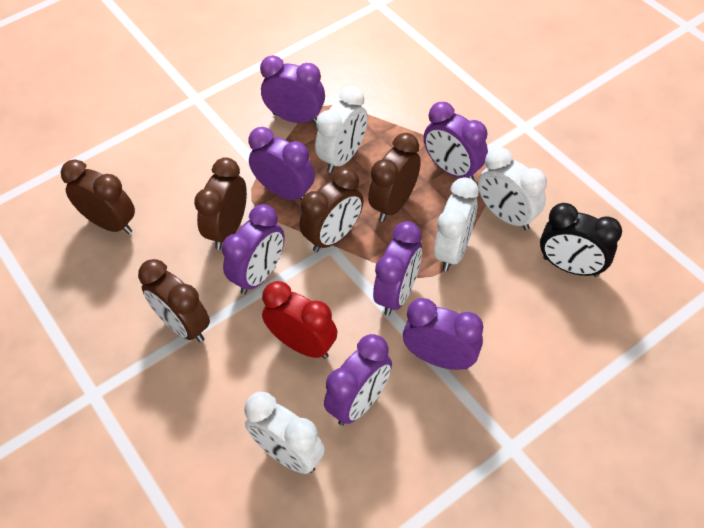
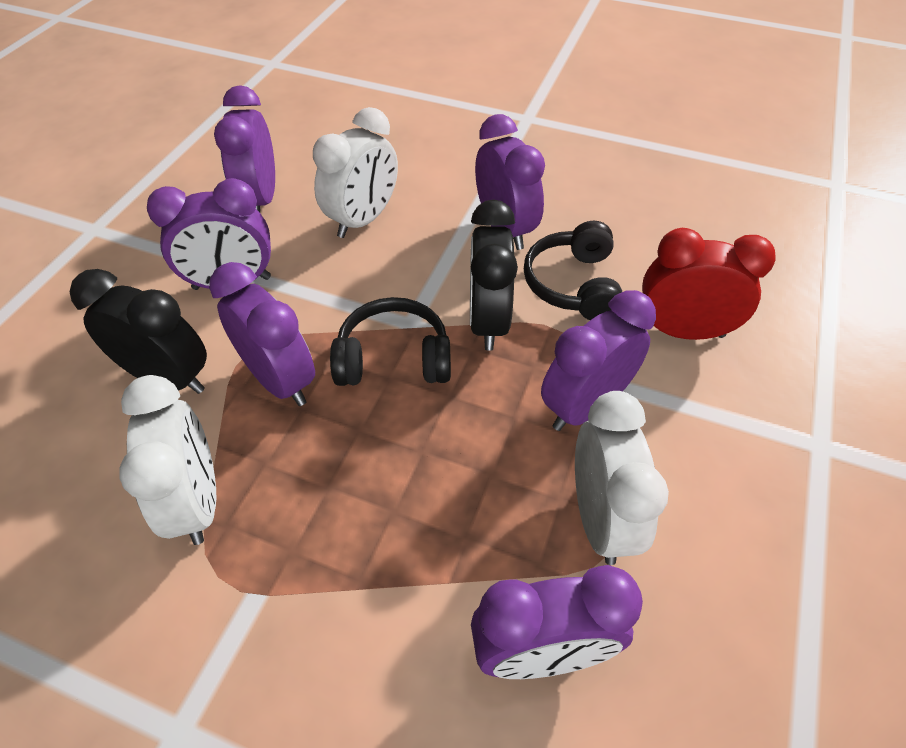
black clock: [540,203,622,277] = 1 -> [70,269,207,394] [470,200,518,351] = 2
black headphones: none = 0 -> [330,297,451,386] [524,221,622,320] = 2
brown clock: [61,160,135,234] [138,259,210,343] [194,157,247,250] [300,167,364,252] [368,133,421,222] = 5 -> none = 0
purple clock: [222,204,285,294] [248,127,315,200] [260,55,325,124] [324,334,392,426] [373,221,422,316] [403,298,483,370] [424,102,488,181] = 7 -> [147,178,271,290] [209,262,315,406] [214,85,275,212] [471,565,643,679] [475,114,545,250] [541,290,656,431] = 6
white clock: [244,392,325,474] [315,86,368,173] [434,177,479,271] [478,147,547,230] = 4 -> [119,375,216,545] [313,107,398,238] [575,391,669,565] = 3

